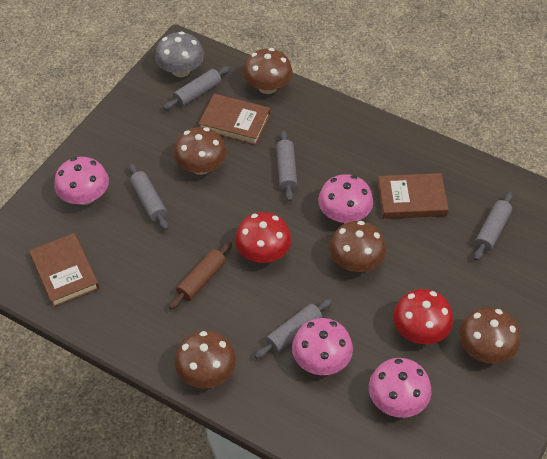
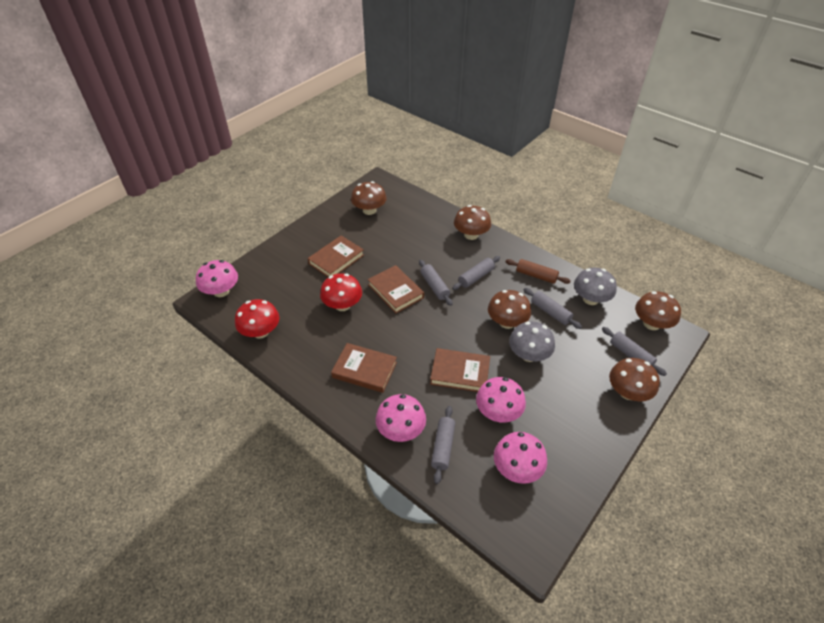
brown book: [29,233,100,308] [198,94,270,145] [378,173,449,219] = 3 -> [308,236,364,277] [331,343,397,393] [368,265,424,313] [430,348,490,392] = 4
grey mushroom: [155,31,204,77] = 1 -> [509,321,555,362] [574,268,617,305] = 2

